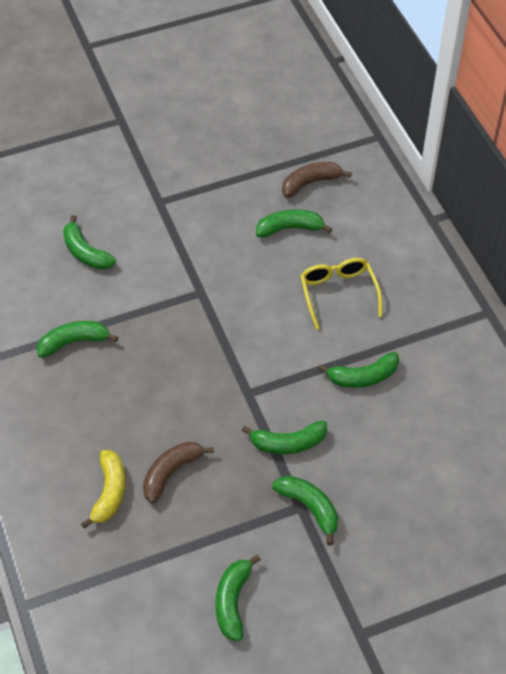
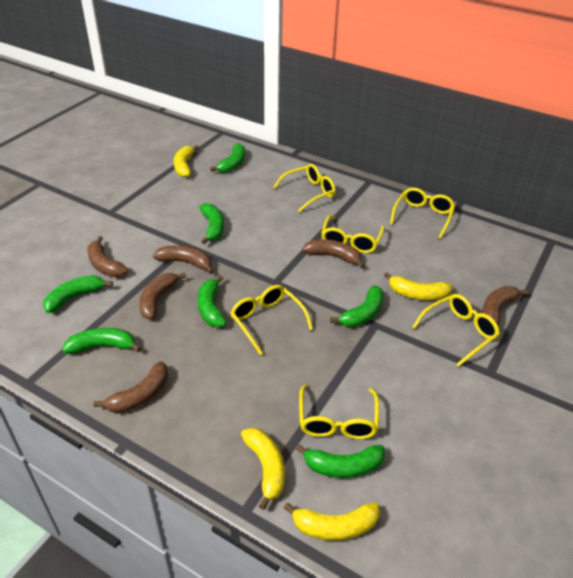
brown banana: [143,442,214,504] [282,162,352,198] = 2 -> [87,236,129,277] [93,361,168,413] [139,272,186,319] [153,245,214,274] [302,239,365,268] [482,286,528,325] = 6
yellow banana: [81,450,126,529] = 1 -> [174,145,199,177] [241,428,285,510] [284,503,380,541] [384,272,453,300] = 4
yellow glasses: [300,258,382,330] = 1 -> [230,285,313,356] [273,164,336,212] [299,384,379,439] [321,215,385,253] [390,188,455,239] [412,294,500,367] = 6

